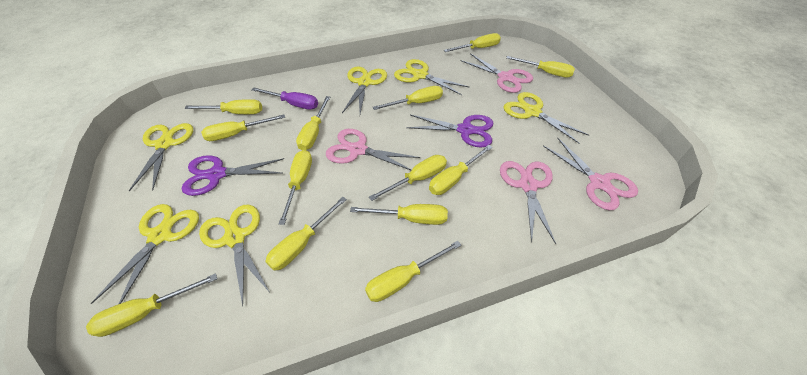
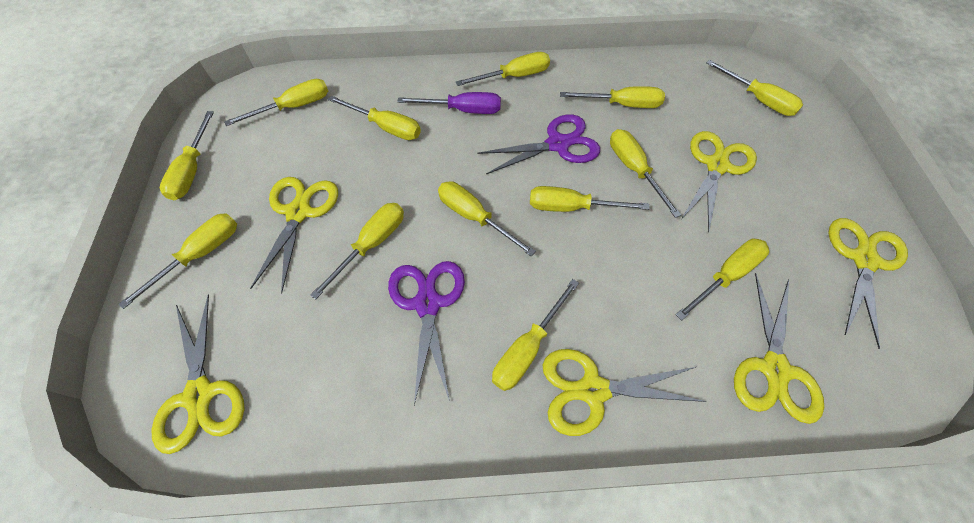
pink scissors: [326,129,420,171] [461,53,533,93] [500,161,556,244] [543,138,638,210] = 4 -> none = 0

